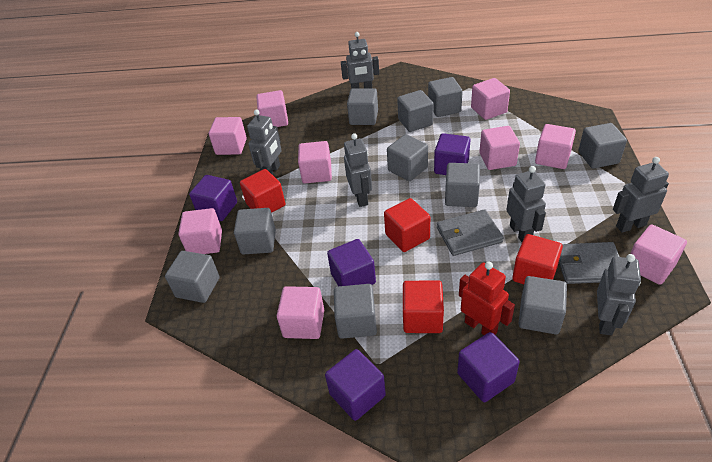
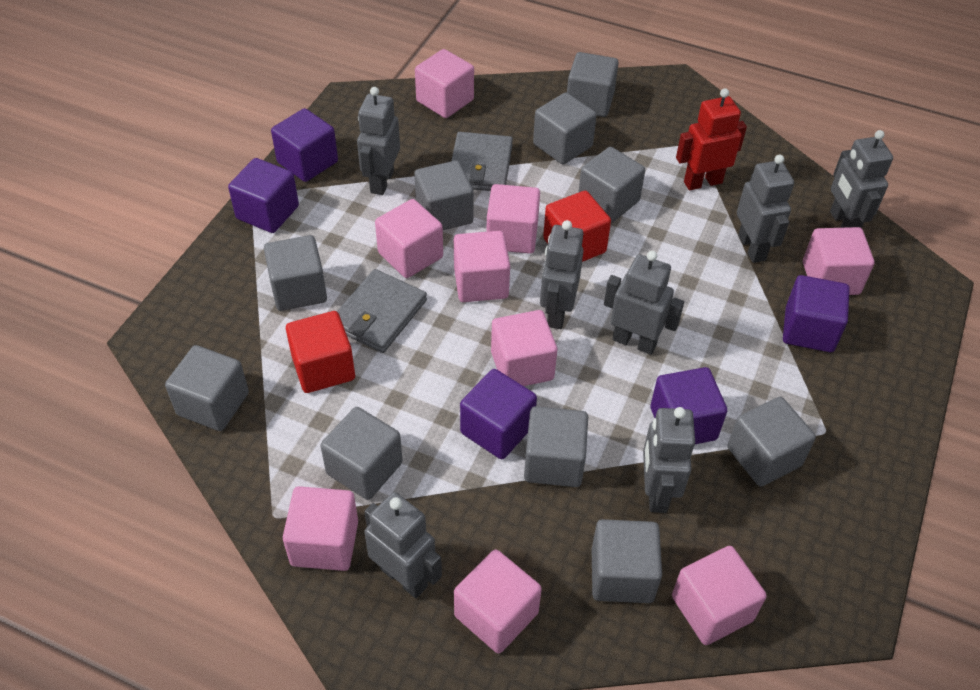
grey robot: [247,109,282,175] [341,32,379,89] [344,133,372,207] [506,166,546,242] [597,254,641,336] [613,157,669,233] = 6 -> [357,87,400,195] [364,492,442,598] [540,220,583,329] [604,251,684,355] [643,407,695,513] [737,155,794,263] [830,130,893,228] = 7
red cube: [240,169,285,213] [384,198,430,252] [403,280,444,333] [512,234,563,284] = 4 -> [286,311,355,393] [543,191,611,262] = 2

